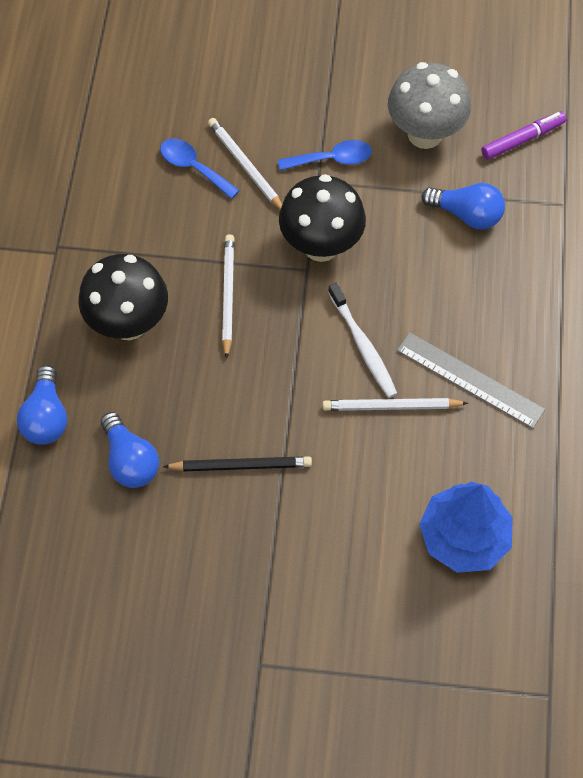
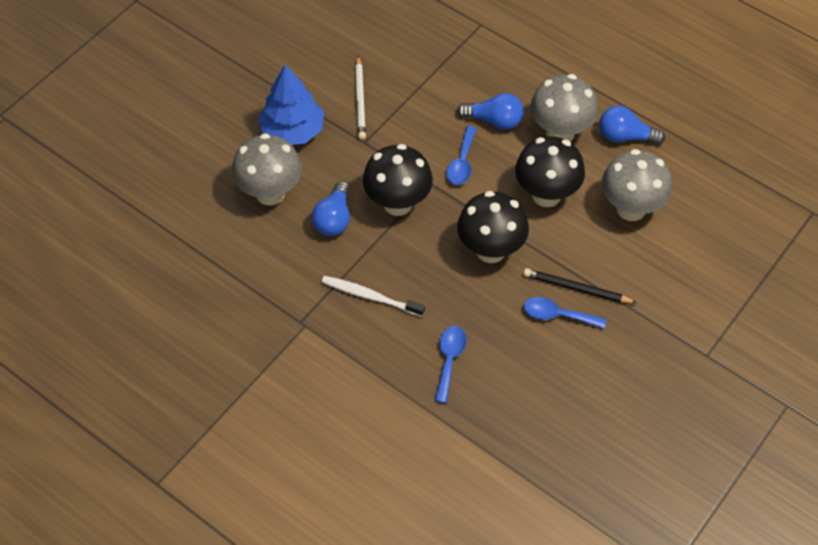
black mushroom: [78,254,168,340] [279,174,366,262] = 2 -> [363,144,433,216] [457,191,529,263] [515,136,585,207] = 3
blue spoon: [160,138,240,199] [278,140,372,171] = 2 -> [435,326,467,403] [446,126,477,185] [524,297,606,329] = 3
grey mushroom: [388,62,471,149] = 1 -> [232,133,302,206] [530,74,598,142] [602,149,672,221] = 3
grey ruler: [397,332,545,429] = 1 -> none = 0
purple marker: [482,111,566,160] = 1 -> none = 0
white pencil: [208,118,282,210] [222,234,235,359] [323,398,468,411] = 3 -> [355,55,366,140] = 1

